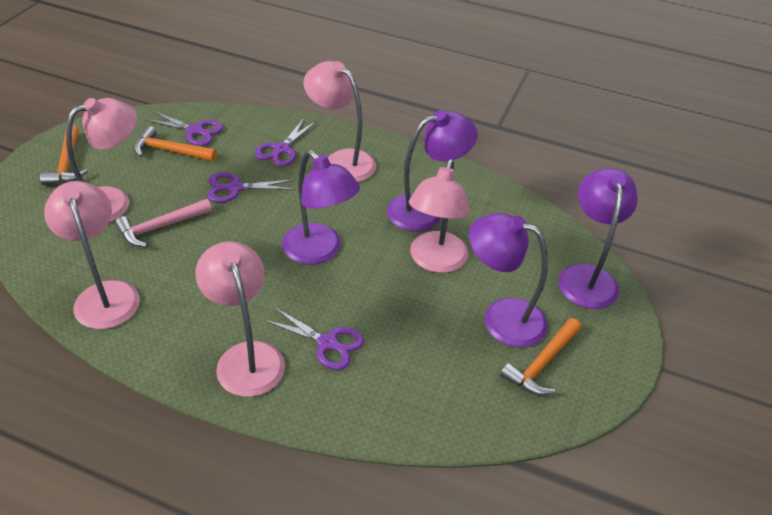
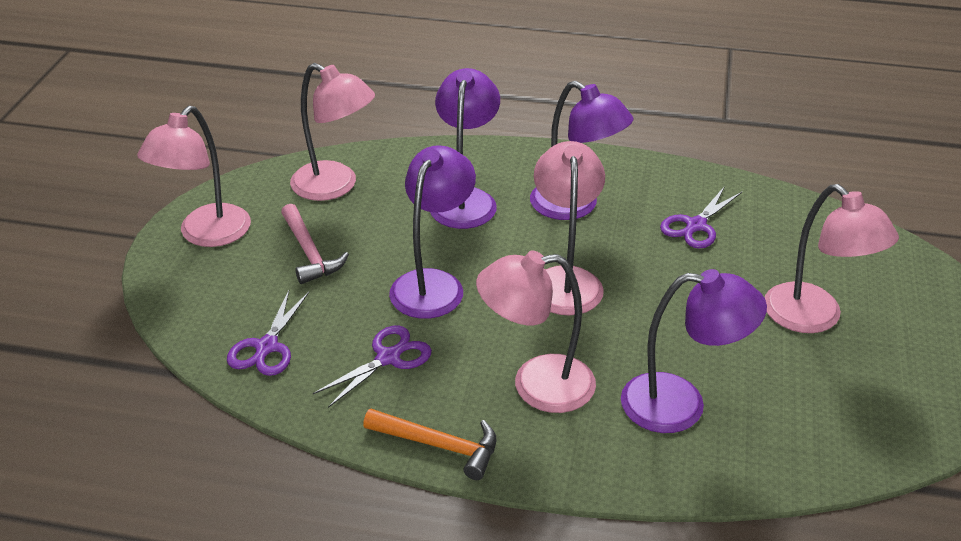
orange hammer: [40,125,88,185] [134,126,217,161] [500,318,581,396] = 3 -> [363,409,497,480] = 1
purple scissors: [144,111,223,146] [207,172,295,202] [255,118,317,167] [263,307,364,370] = 4 -> [227,290,309,376] [313,325,432,408] [660,186,742,249] = 3

